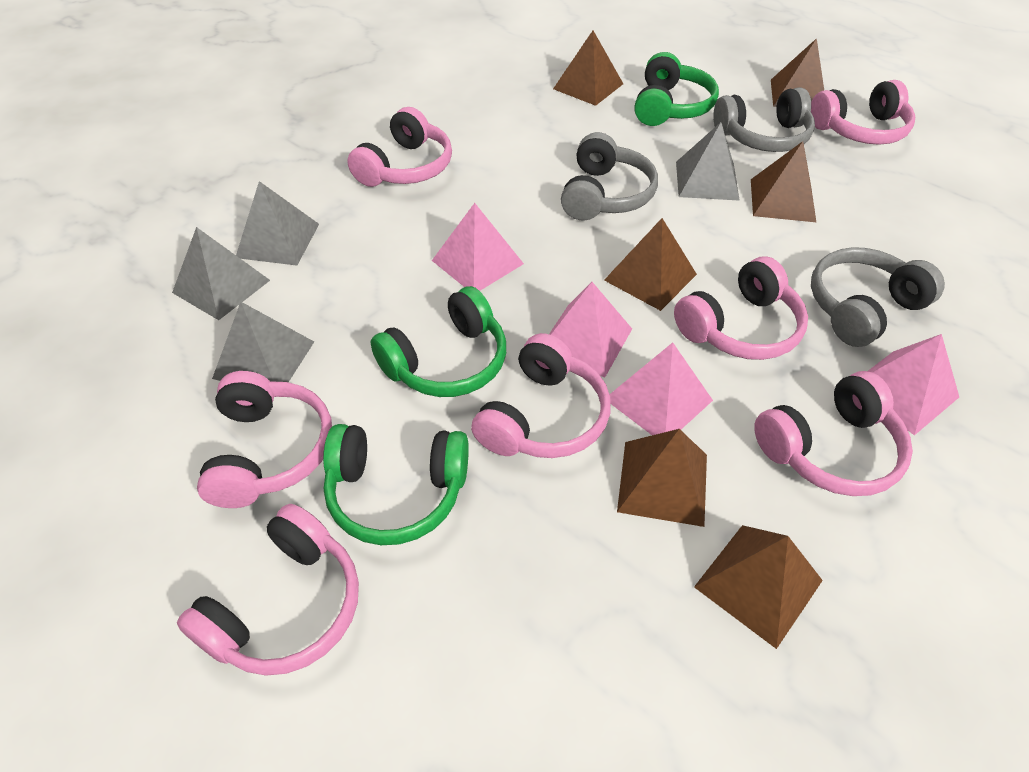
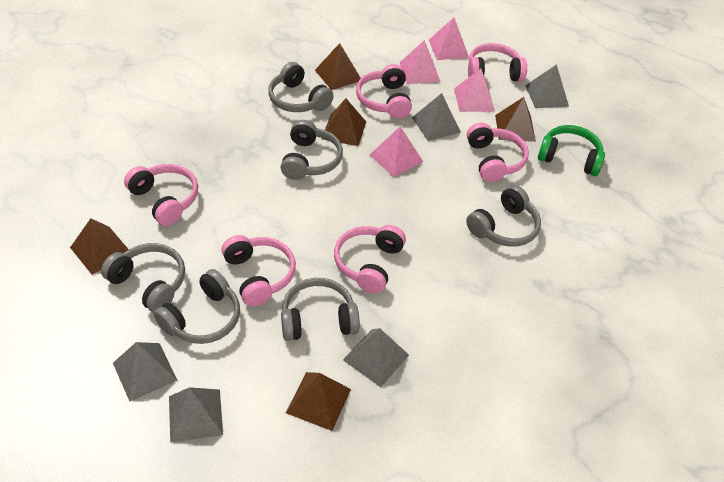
brown pyramid: [553,31,623,106] [604,218,697,311] [617,429,707,527] [694,525,823,649] [751,141,816,222] [771,38,824,107] = 6 -> [70,218,129,275] [286,372,351,431] [315,43,361,90] [322,98,366,146] [495,97,536,142] = 5
green headphones: [323,424,469,545] [371,286,506,397] [634,52,719,126] = 3 -> [538,125,605,176] = 1
grey headphones: [561,132,658,221] [713,87,815,152] [811,247,945,347] = 3 -> [101,243,185,313] [154,269,240,344] [268,62,334,112] [281,120,343,180] [281,278,360,341] [466,185,541,247] = 6
grey pyramid: [172,227,270,320] [212,302,314,382] [236,181,319,266] [676,122,740,201] = 4 -> [113,342,178,401] [169,387,223,443] [343,328,409,387] [412,93,461,141] [525,64,569,108] = 5
pink headphones: [177,504,359,676] [197,371,332,508] [347,107,452,187] [471,333,610,458] [674,257,808,360] [754,371,913,496] [811,80,915,145] = 7 -> [124,164,198,226] [221,235,296,306] [334,225,406,294] [356,64,412,118] [467,123,529,182] [468,43,527,82] = 6

